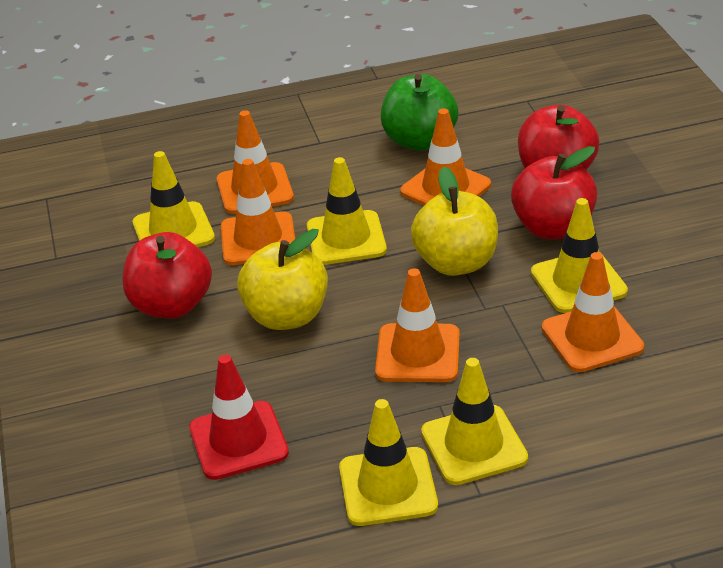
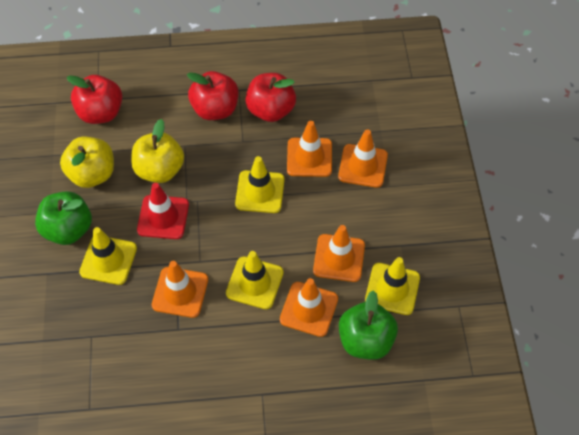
green apple: [381,74,458,151] = 1 -> [35,191,92,245] [339,290,398,360] = 2
yellow traffic cone: [133,151,215,247] [307,157,387,265] [339,399,438,526] [421,358,528,485] [531,198,628,313] = 5 -> [79,227,137,285] [226,251,284,309] [235,156,285,213] [365,257,420,315] = 4

